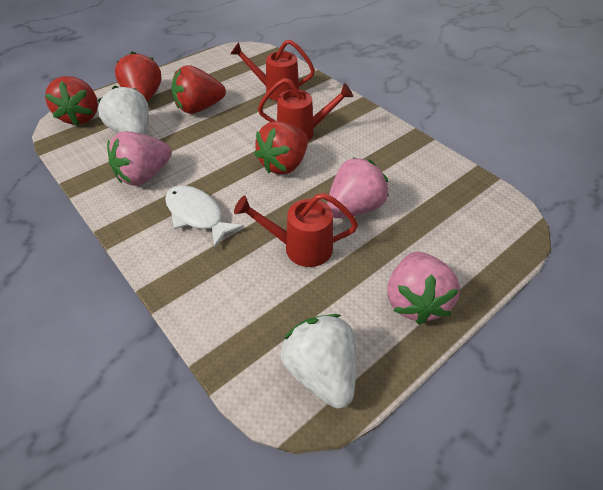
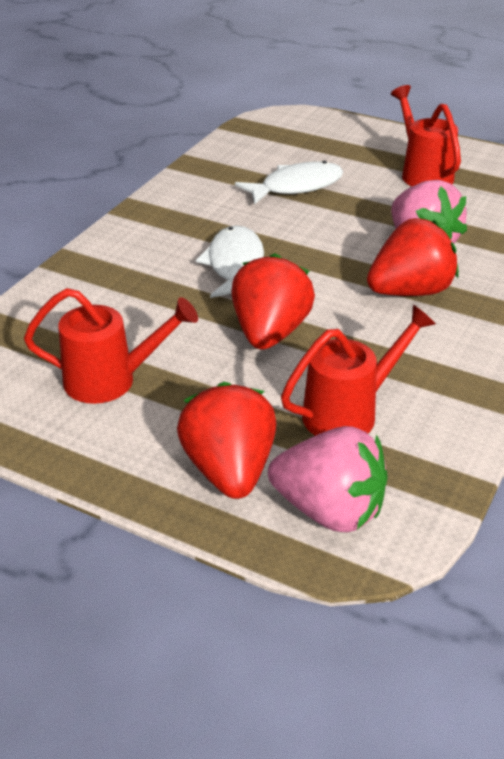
pink strawberry: [107,131,172,186] [327,157,389,218] [387,252,460,325] = 3 -> [268,426,388,532] [391,180,467,244] = 2
red strawberry: [45,76,98,126] [115,52,162,102] [172,65,226,114] [254,121,308,174] = 4 -> [177,382,276,499] [232,253,315,350] [367,218,459,296] = 3
white fish: [165,185,244,247] = 1 -> [196,225,264,298] [235,161,343,205] = 2
white strawberry: [97,86,149,135] [281,314,356,408] = 2 -> none = 0

